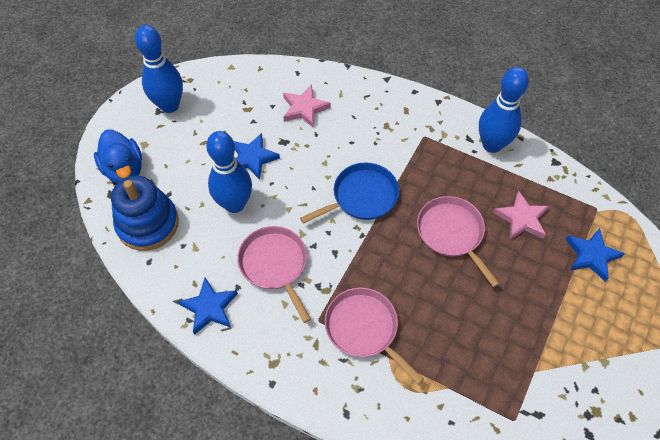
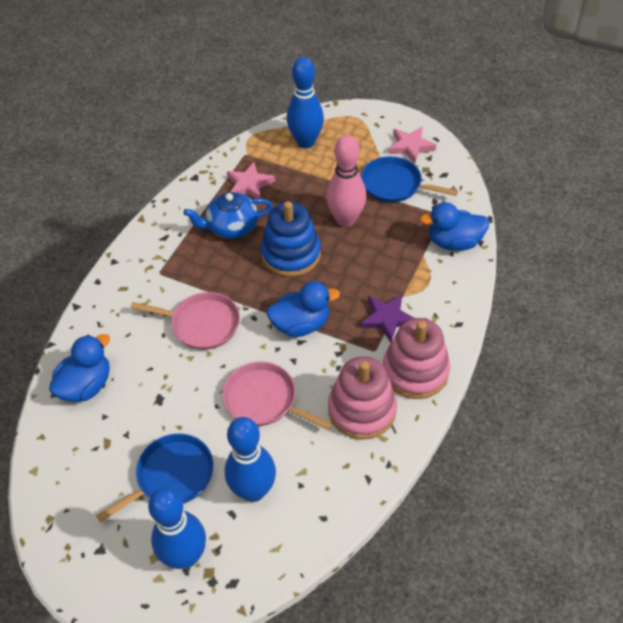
blue duck: [94,130,142,183] = 1 -> [49,334,110,402] [266,281,340,337] [420,202,489,251] = 3
blue pan: [300,162,399,224] = 1 -> [96,434,214,522] [361,156,458,202] = 2
blue star: [178,278,238,335] [234,133,280,180] [566,228,625,282] = 3 -> none = 0
blue teapot: none = 0 -> [184,192,272,239] = 1
pink bowling pin: none = 0 -> [326,135,366,227] = 1
pink pan: [237,226,311,323] [325,287,424,384] [417,196,500,287] = 3 -> [130,292,240,350] [223,362,332,430] = 2
pink stacking toy: none = 0 -> [328,356,397,440] [383,318,450,399] = 2
purple star: none = 0 -> [360,294,414,343] = 1

